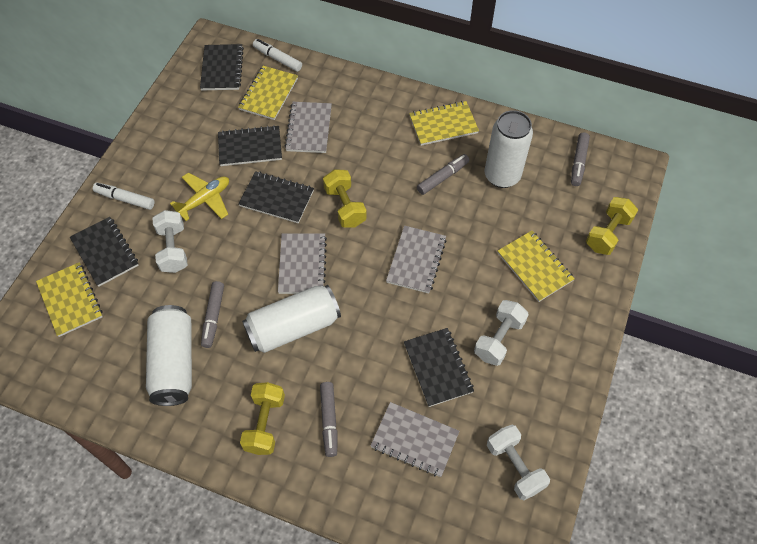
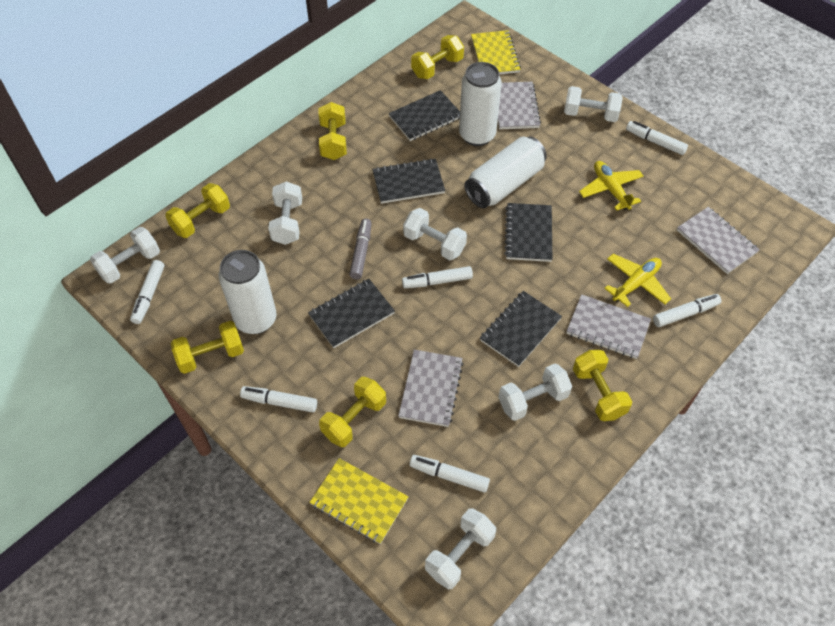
grey marker: [201,281,224,348] [320,382,338,457] [417,154,470,195] [571,132,590,186] = 4 -> [349,219,371,279] = 1
white dumbbell: [152,210,188,273] [474,300,529,366] [487,425,550,500] = 3 -> [90,227,160,284] [268,181,302,245] [403,208,467,260] [425,508,496,589] [498,364,572,421] [564,86,623,122] = 6
white marker: [93,183,154,210] [253,39,302,72] = 2 -> [130,260,165,324] [240,386,317,412] [402,266,473,288] [410,455,490,493] [626,121,688,155] [653,294,721,327] = 6
yellow dumbbell: [240,382,285,455] [323,169,367,227] [586,197,638,255] = 3 -> [165,183,230,238] [171,321,244,374] [318,102,347,160] [319,377,386,447] [411,35,464,79] [573,350,632,421] = 6
yellow notebook: [36,262,103,337] [238,66,298,120] [409,101,479,146] [498,231,575,302] = 4 -> [310,458,409,544] [471,30,521,75] = 2
yellow plane: [170,173,229,221] = 1 -> [579,161,644,211] [604,254,671,307] = 2

